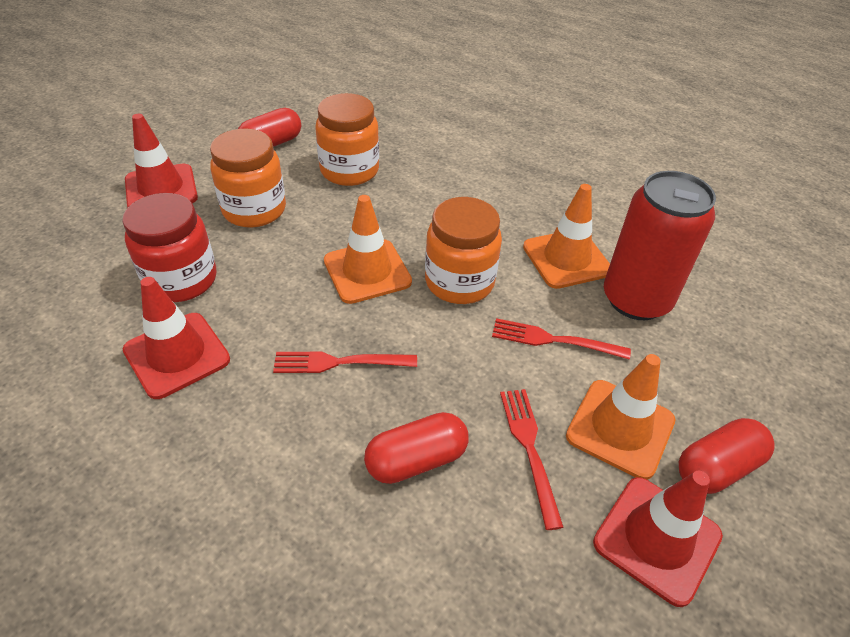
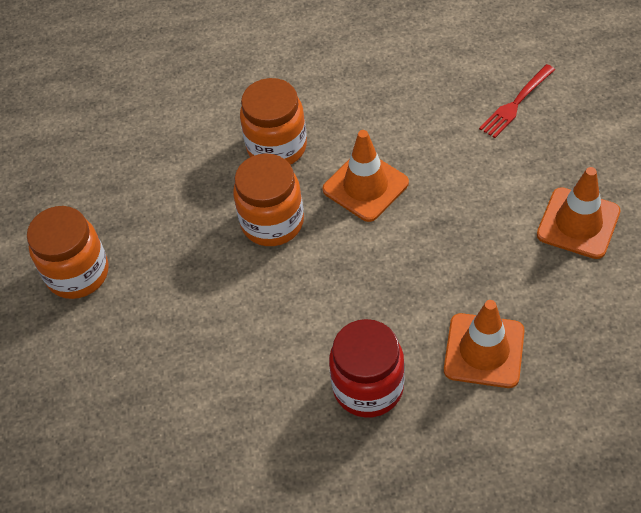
red can: [604,171,716,320] = 1 -> none = 0
red capsule: [238,108,301,147] [364,412,468,484] [679,418,775,494] = 3 -> none = 0
red fork: [273,352,417,373] [492,318,631,360] [500,389,564,530] = 3 -> [479,64,555,138] = 1
red traffic cone: [123,277,230,399] [125,114,198,207] [593,471,723,607] = 3 -> none = 0

